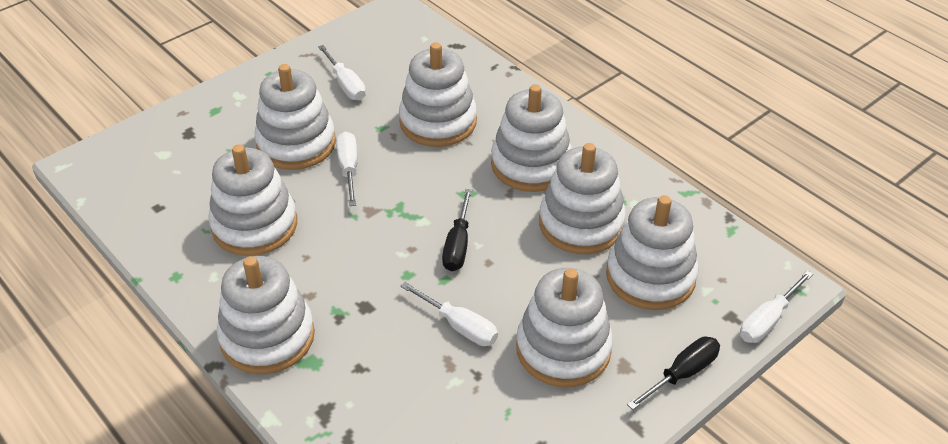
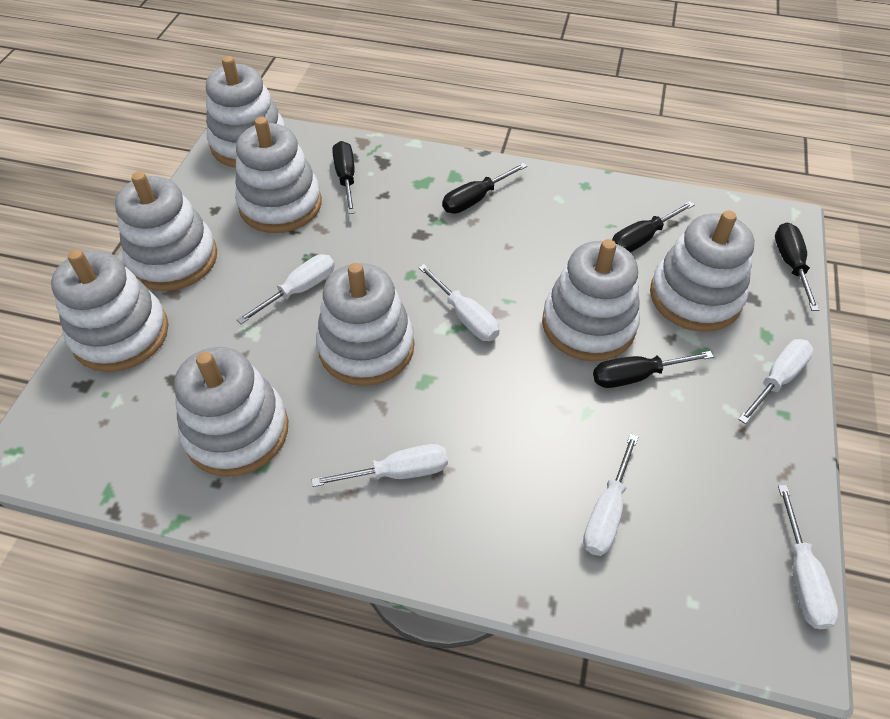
black screwdriver: [442,189,472,271] [627,337,720,410] = 2 -> [332,141,355,214] [442,163,527,214] [593,351,714,388] [612,201,695,252] [775,222,819,311] = 5
white screwdriver: [318,45,366,100] [336,132,358,206] [401,282,498,346] [740,271,813,343] = 4 -> [236,254,335,324] [311,444,448,487] [418,264,499,341] [583,433,639,556] [738,339,814,424] [778,485,839,629] = 6

